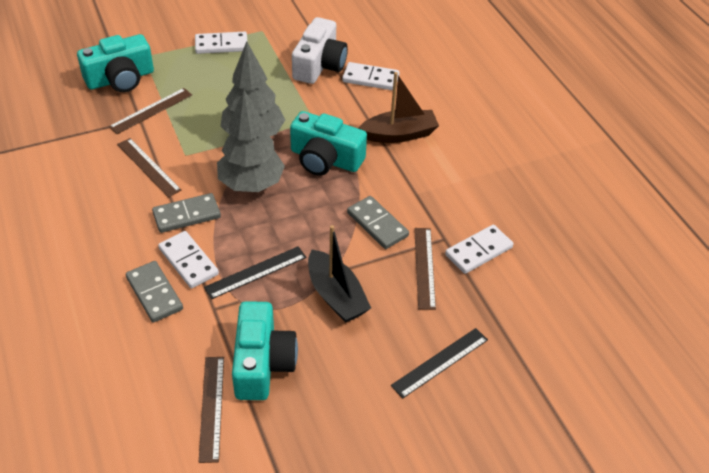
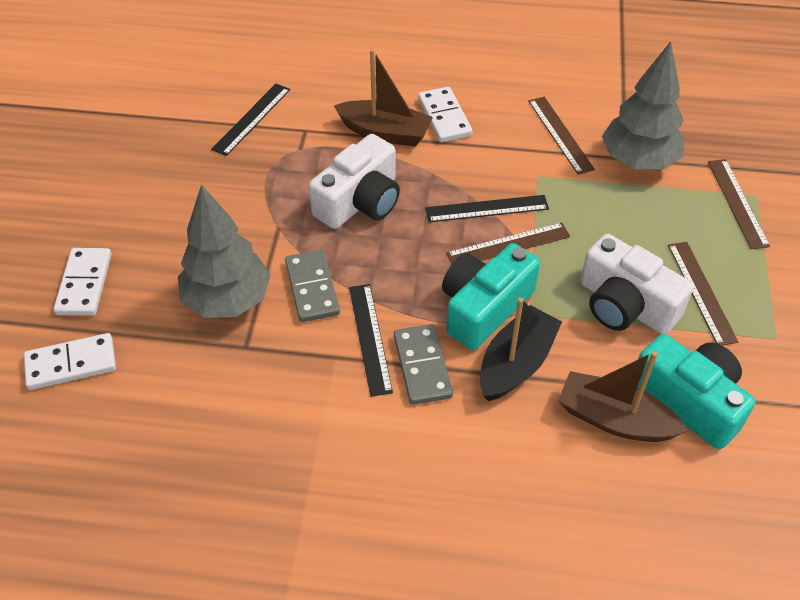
black ruler: [204,246,306,299] [391,328,488,398] = 2 -> [211,84,290,156] [349,284,393,397] [425,195,549,222] = 3
brown boat: [358,72,439,143] = 1 -> [334,49,433,146] [558,351,688,442] = 2
grey domino: [126,261,183,323] [152,193,221,233] [347,196,409,249] = 3 -> [285,250,340,322] [394,324,453,405] = 2
turquoise camera: [77,34,154,92] [232,301,298,400] [290,111,367,176] = 3 -> [442,243,540,350] [638,334,756,449] = 2
white camera: [292,17,348,84] = 1 -> [309,134,400,229] [580,234,694,334] = 2
white domino: [158,231,219,289] [195,32,248,54] [342,62,400,91] [445,225,513,274] = 4 -> [24,333,116,390] [54,248,112,316] [418,87,473,142] = 3

